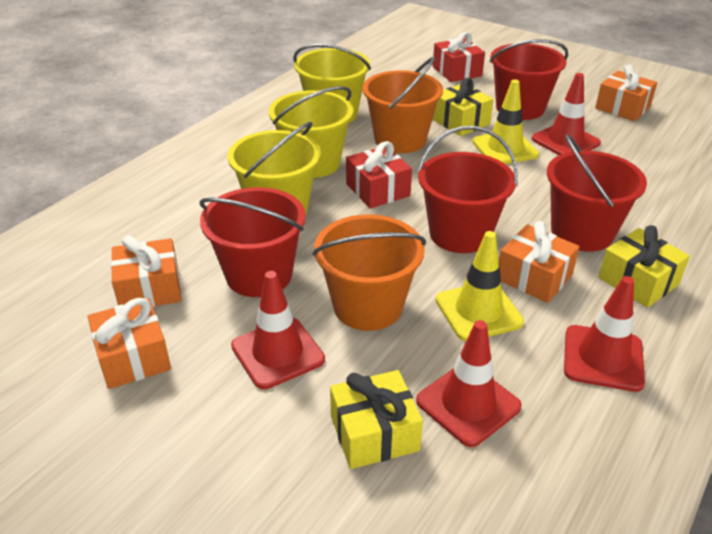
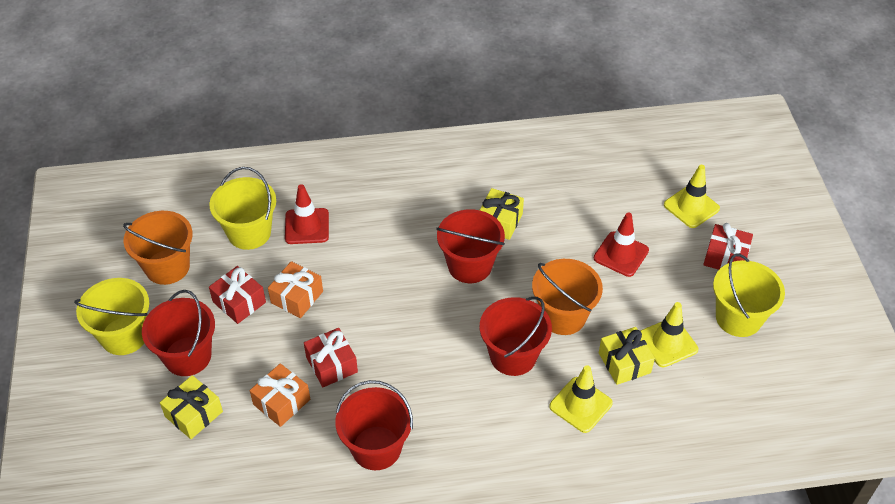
orange gift: [87,298,171,389] [111,235,181,307] [499,221,580,303] [595,65,657,121] = 4 -> [250,363,310,427] [268,261,323,318] = 2
red gift: [346,141,412,209] [433,32,485,82] = 2 -> [209,266,266,324] [304,328,358,387] [703,223,753,270] = 3
red traffic cone: [231,271,325,389] [416,320,522,447] [532,73,601,155] [564,276,645,392] = 4 -> [285,184,329,244] [594,213,649,277] = 2
yellow traffic cone: [436,231,524,341] [472,79,539,164] = 2 -> [549,365,613,433] [641,302,698,367] [664,165,720,228] = 3

